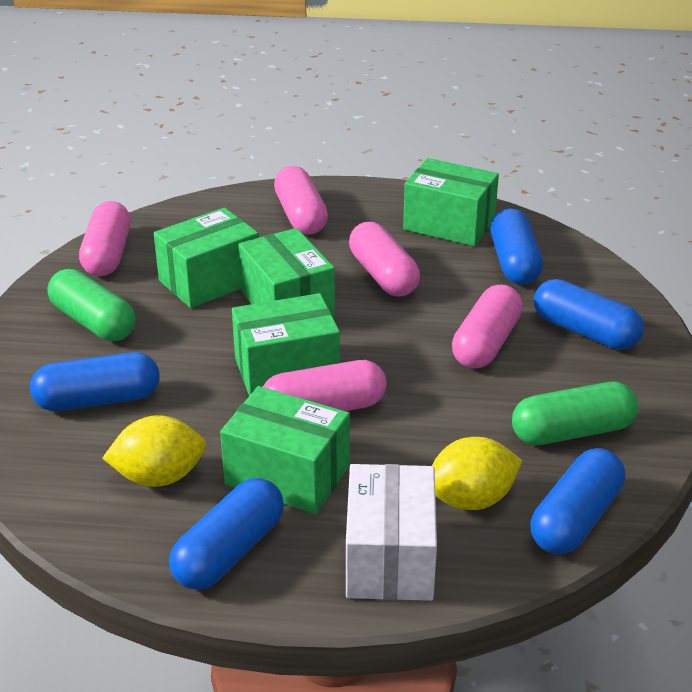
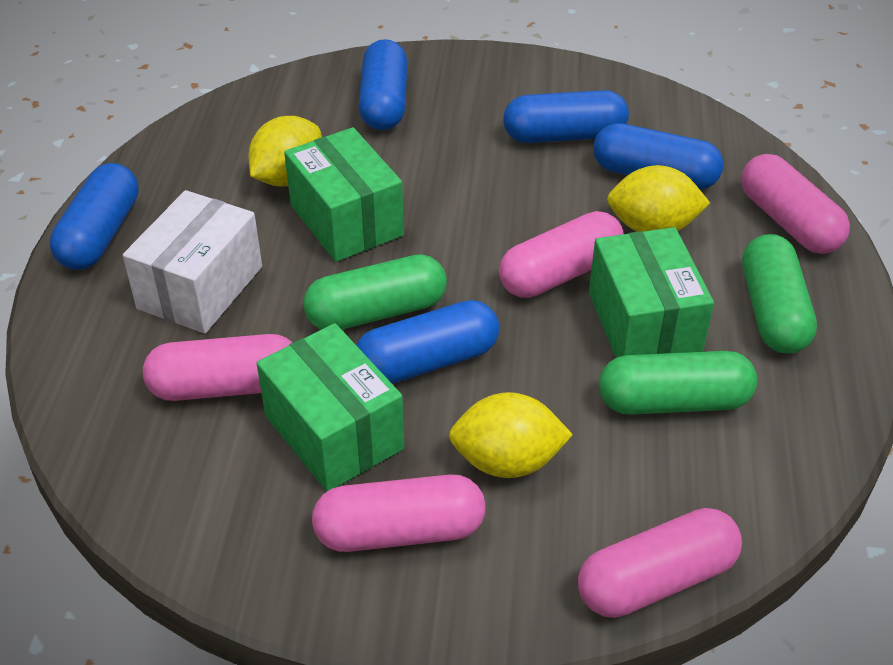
green box: [154,207,259,308] [220,386,350,514] [232,293,340,396] [238,228,335,317] [403,158,499,246] = 5 -> [256,323,404,491] [284,127,404,262] [589,227,714,358] = 3
green capsule: [47,269,136,341] [512,382,638,445] = 2 -> [303,254,447,329] [599,351,757,415] [742,234,817,354] = 3
yellow lemon: [102,415,206,487] [432,437,522,510] = 2 -> [249,116,322,186] [449,392,573,478] [607,165,710,232] = 3

